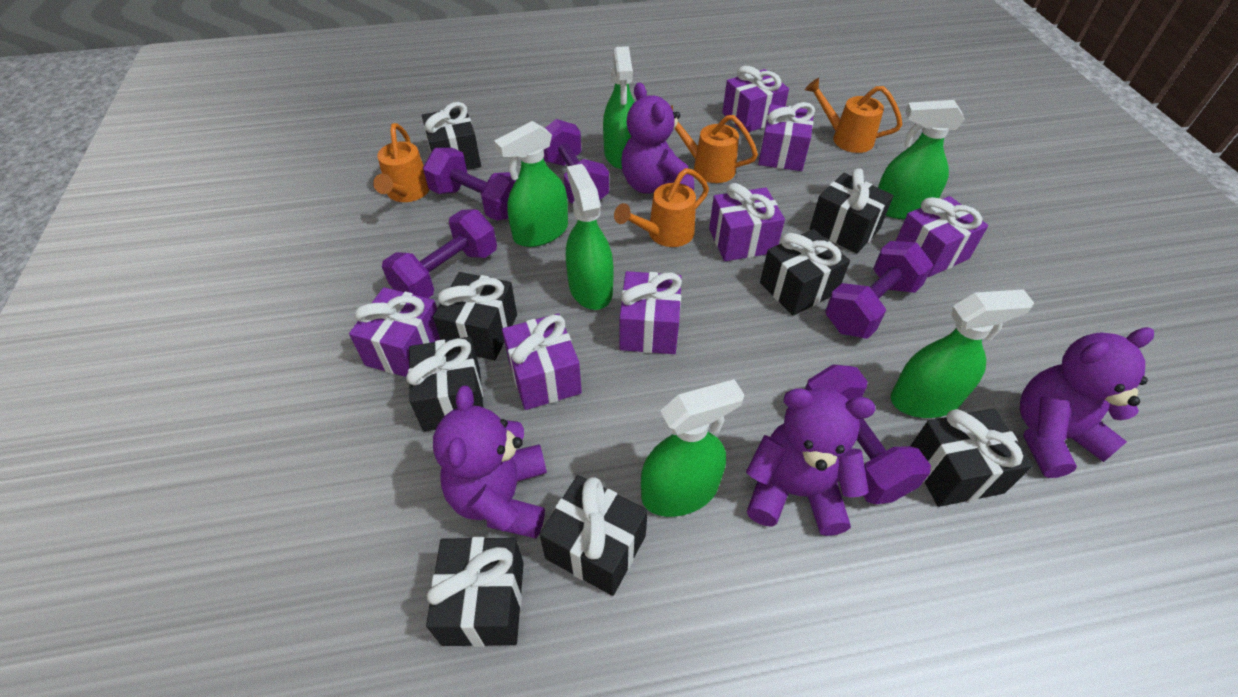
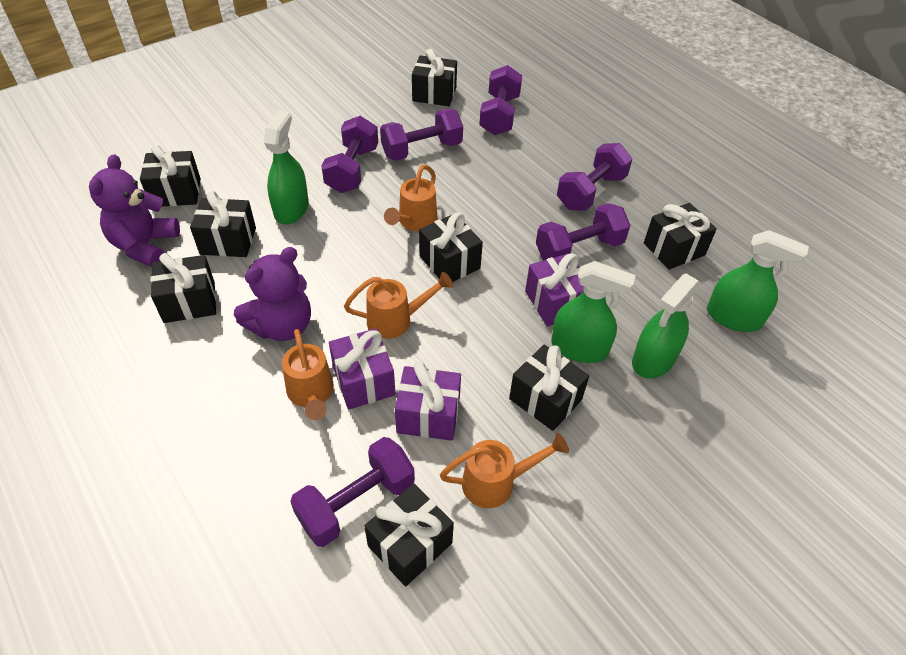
green spray bottle: [494,121,568,247] [566,164,614,310] [603,46,635,169] [641,379,744,517] [878,100,965,220] [891,289,1034,418] = 6 -> [264,111,309,224] [551,261,636,363] [632,274,701,378] [707,230,809,332] = 4
purple dumbbell: [382,209,497,298] [423,148,516,221] [544,119,609,203] [805,365,931,504] [825,241,933,339] = 5 -> [290,437,415,547] [321,116,378,193] [380,108,463,161] [479,65,522,135] [536,203,631,261] [557,143,632,211] = 6
purple gift: [349,287,440,377] [502,313,582,410] [620,271,682,354] [709,183,785,261] [722,66,789,132] [758,102,815,171] [896,196,988,277] = 7 -> [329,328,396,410] [395,362,461,441] [525,253,584,326] = 3
purple teddy bear: [433,386,547,539] [621,83,694,194] [746,388,876,536] [1020,327,1154,478] = 4 -> [89,154,180,267] [234,247,311,341] = 2

